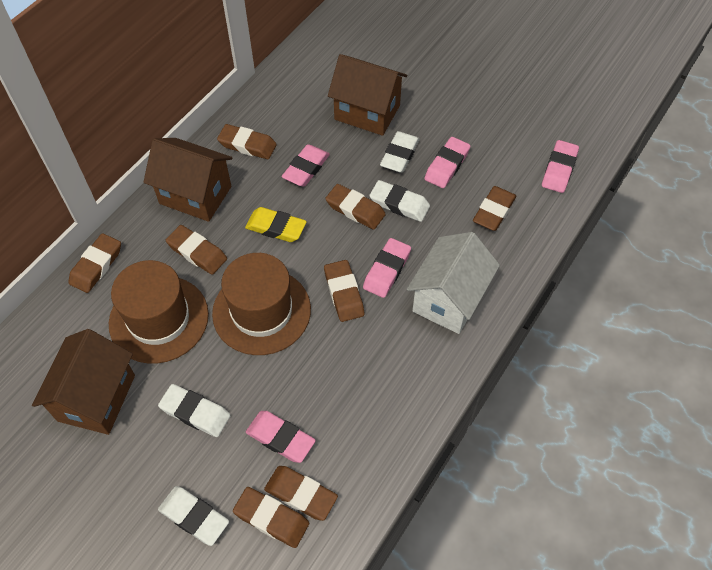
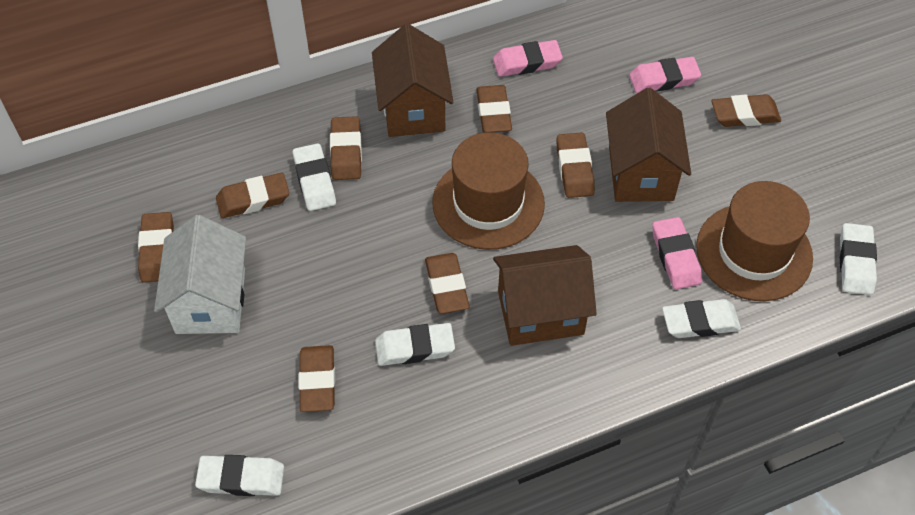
pink eraser: [246,411,316,463] [282,144,330,187] [363,238,411,298] [424,137,470,188] [542,140,579,193] = 5 -> [493,40,563,77] [629,57,701,93] [652,217,702,289] = 3
white eraser: [158,384,231,437] [158,486,229,546] [369,180,430,222] [380,131,420,173] = 4 -> [195,455,284,496] [293,143,336,211] [375,323,455,366] [662,299,741,338] [840,223,877,295] = 5
yellow eraser: [245,207,307,242] = 1 -> none = 0

